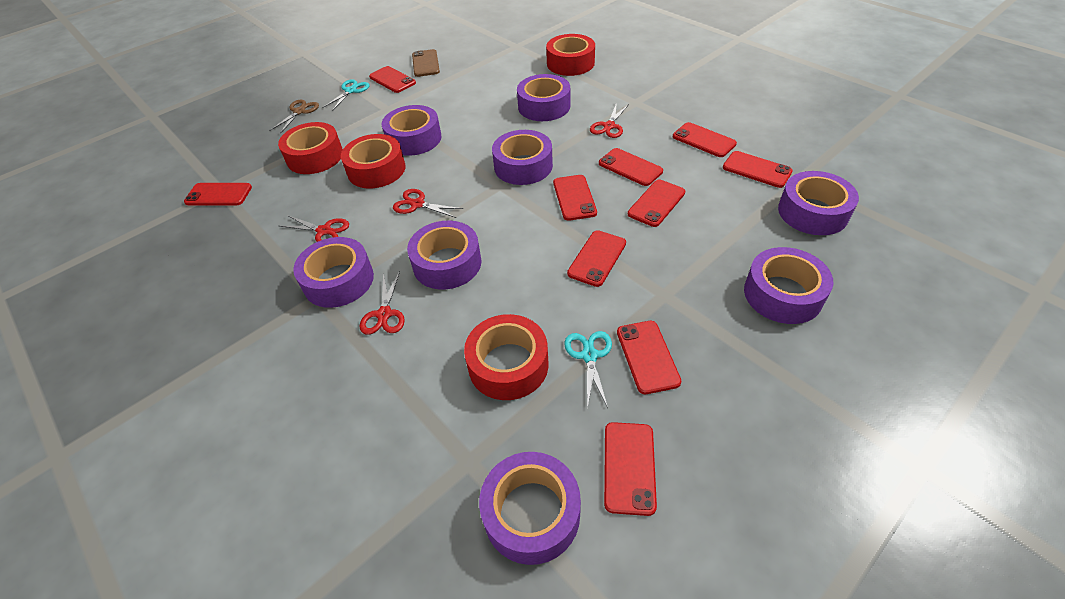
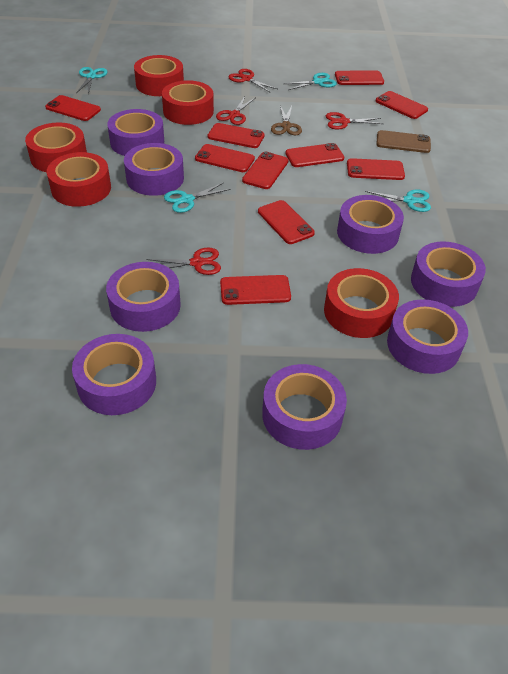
red tape: [278,122,343,174] [341,134,405,188] [464,314,548,400] [546,34,595,76] = 4 -> [25,122,87,172] [47,152,111,207] [134,55,184,96] [162,80,214,125] [324,268,399,338] = 5
turquoise scissors: [322,79,370,111] [564,331,612,408] = 2 -> [76,67,107,94] [164,183,231,213] [284,73,337,90] [365,189,431,212] = 4

